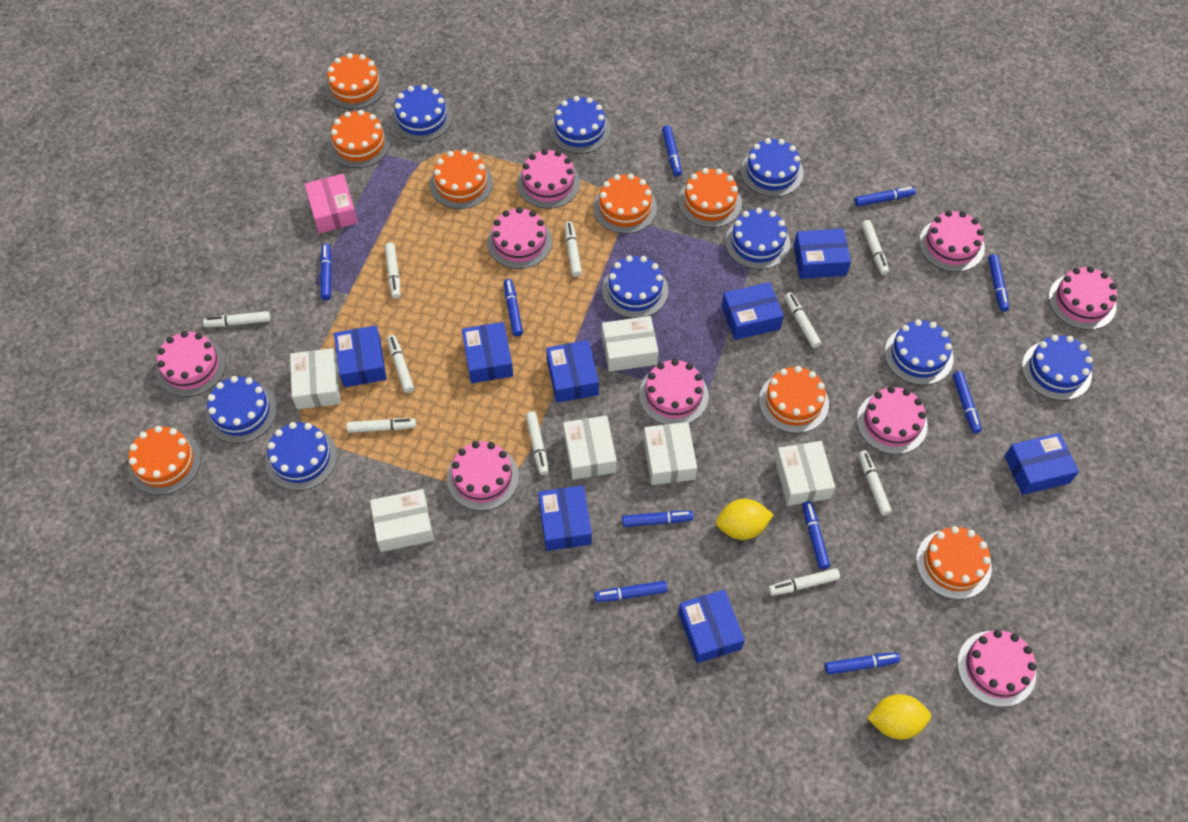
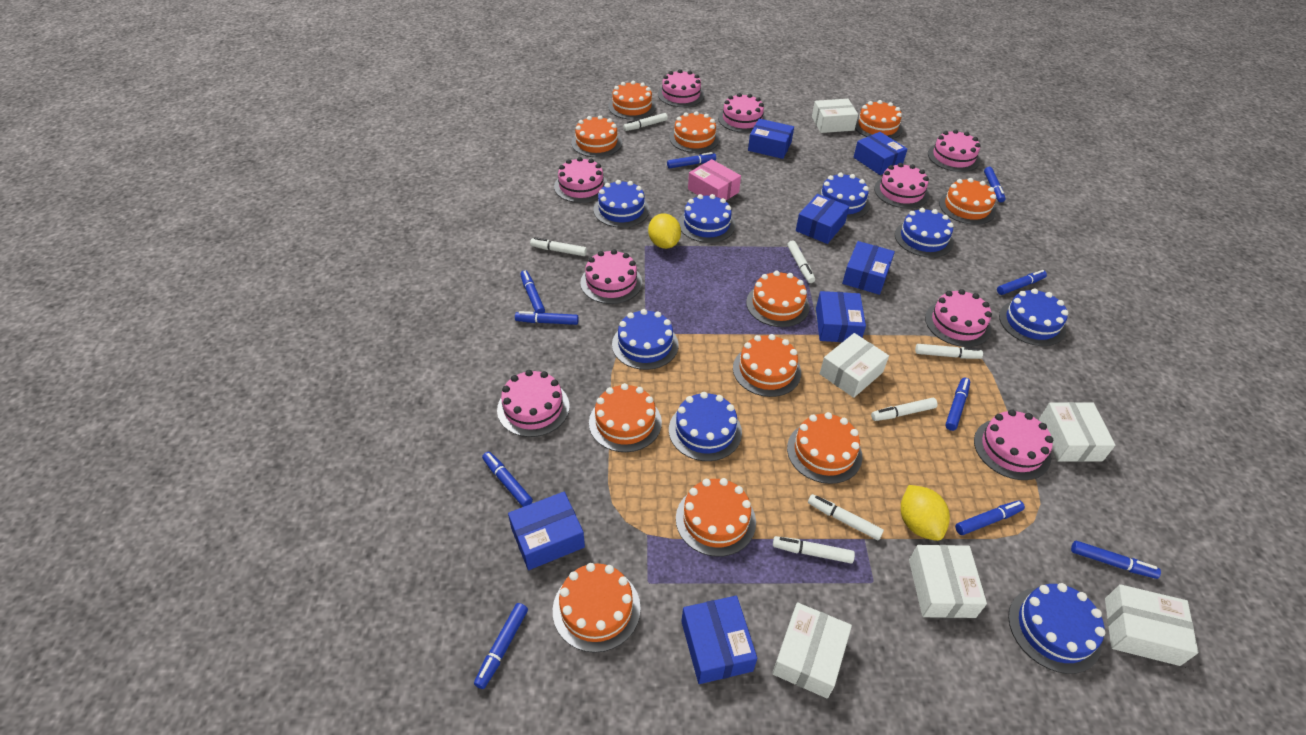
blue box: [334,325,387,388] [462,322,513,383] [538,485,592,551] [546,340,599,403] [678,590,745,663] [722,282,784,340] [793,228,851,279] [1004,433,1079,495] = 8 -> [508,492,585,570] [681,596,757,684] [748,119,794,159] [796,194,849,244] [816,291,866,342] [842,241,895,295] [853,132,907,175] = 7
blue cake: [206,376,277,443] [265,422,337,491] [391,84,452,142] [549,96,611,154] [602,255,668,318] [725,208,790,269] [741,138,804,197] [884,319,954,385] [1022,335,1093,401] = 9 -> [594,180,649,228] [612,309,678,370] [669,392,742,461] [679,194,735,243] [816,173,870,219] [895,208,954,258] [999,288,1068,346] [1008,583,1106,674] = 8
orange cake: [128,426,201,495] [325,53,385,109] [328,110,391,168] [430,149,493,209] [593,173,657,234] [678,168,742,228] [759,366,829,433] [916,526,992,600] = 8 -> [553,563,641,653] [571,115,622,157] [589,383,662,452] [608,81,656,120] [669,111,720,153] [676,478,756,557] [733,334,801,397] [746,271,810,327] [787,412,862,484] [855,100,903,139] [939,178,996,225] = 11
white marker: [203,311,271,327] [347,418,416,433] [385,243,400,299] [387,335,414,393] [526,411,549,475] [565,222,582,277] [768,568,840,596] [785,292,821,348] [859,450,892,516] [861,220,889,275] = 10 -> [530,237,587,256] [623,113,668,131] [773,536,855,564] [787,240,815,283] [808,494,884,540] [871,398,938,421] [915,344,983,359] = 7

